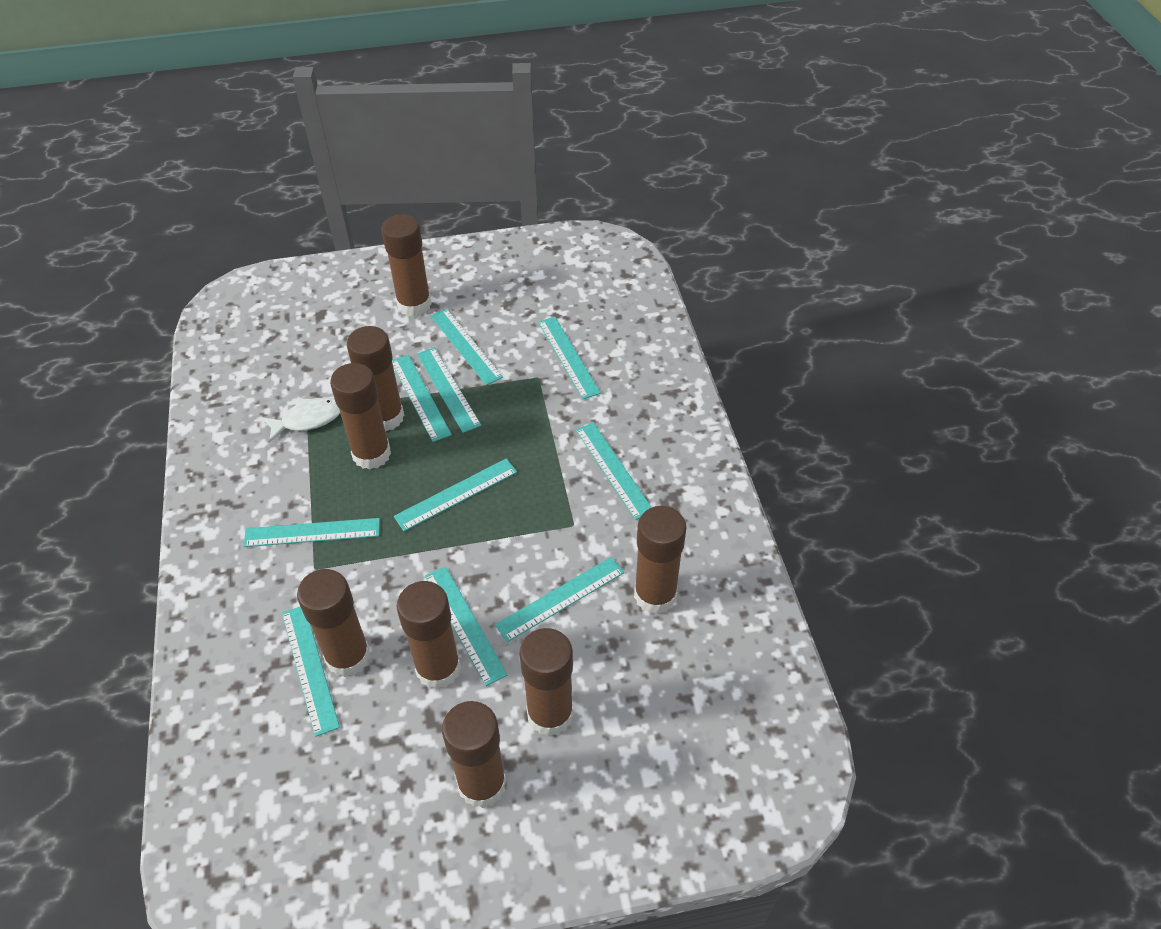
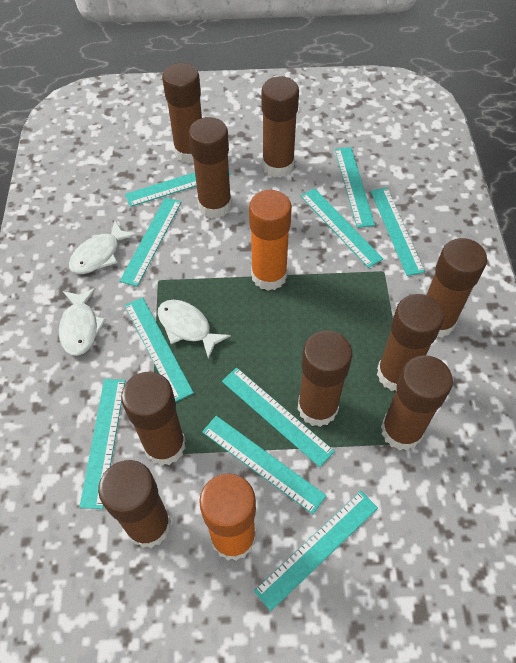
brown glue stick: [297,569,370,677] [330,363,391,469] [347,326,404,432] [381,214,431,317] [397,581,461,689] [442,701,506,808] [519,628,574,736] [634,506,686,614] = 8 -> [98,460,171,548] [121,372,186,466] [162,63,202,163] [189,117,232,218] [262,76,299,178] [298,330,352,427] [377,294,444,391] [381,355,453,451] [427,238,487,338] = 9
orange glue stick: none = 0 -> [199,473,256,561] [249,190,292,291] = 2
white fish: [262,397,340,442] = 1 -> [59,288,106,356] [69,220,137,274] [158,300,231,359] = 3

